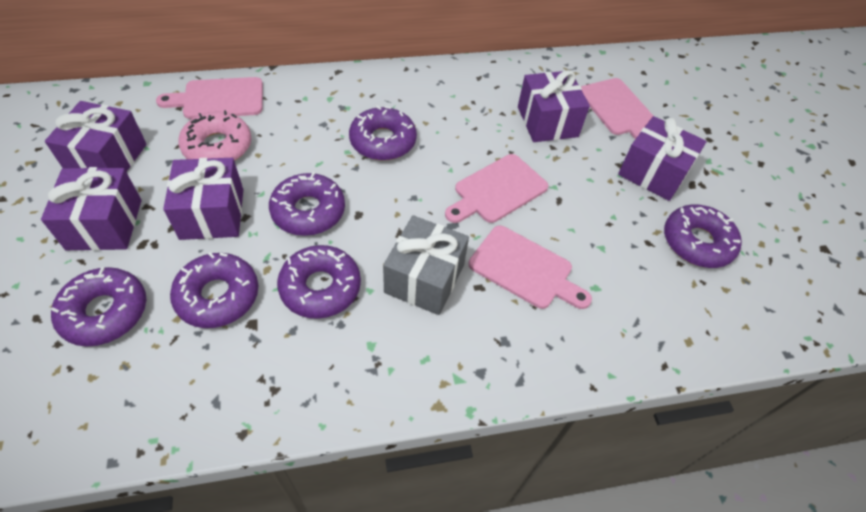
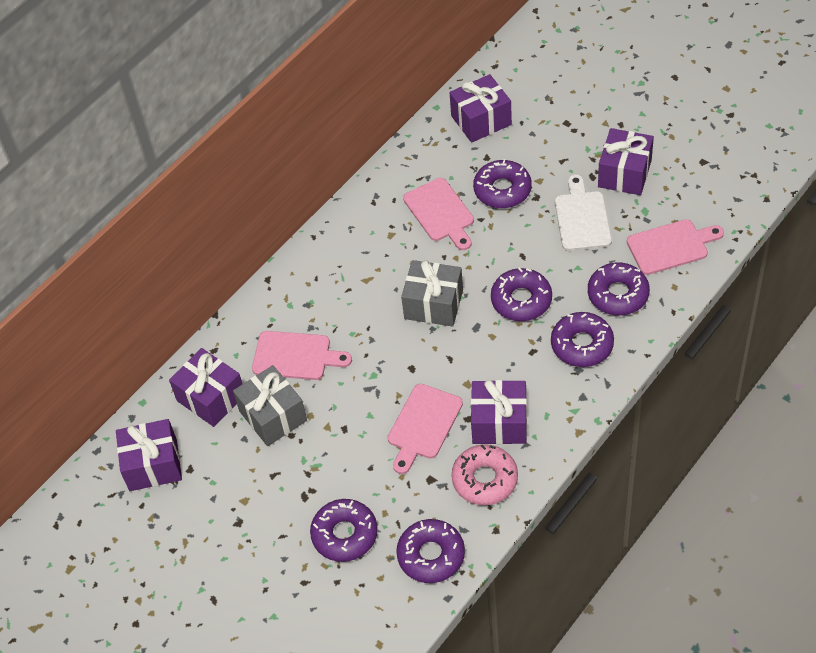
grey gift: [383,215,469,315] = 1 -> [233,365,307,446] [401,260,463,327] = 2
white cutting board: none = 0 -> [555,175,612,251] = 1

